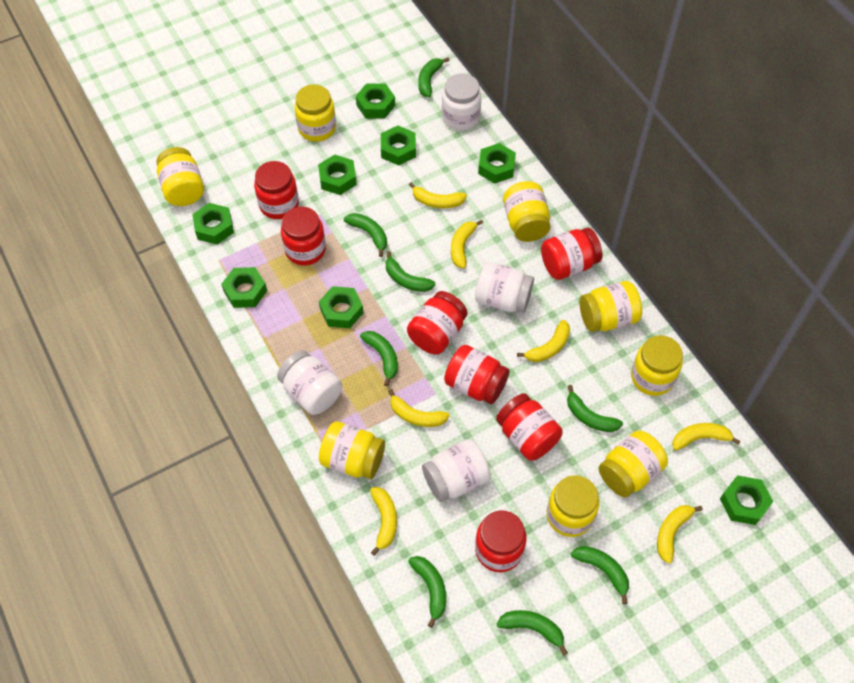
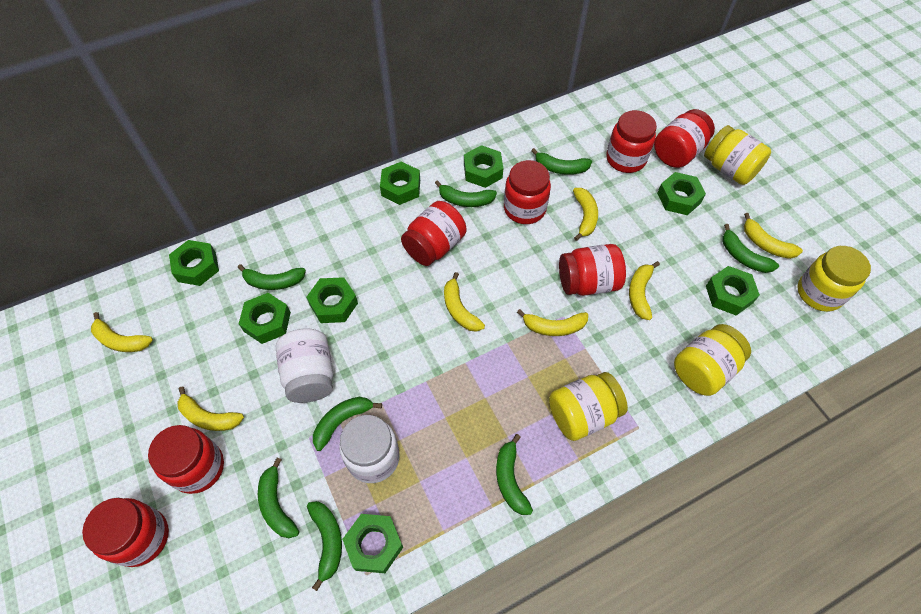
white jar: [277,350,342,415] [422,439,491,502] [442,73,481,131] [475,262,534,313] = 4 -> [276,328,333,403] [339,415,400,483] = 2
yellow jar: [157,147,204,206] [295,84,336,142] [319,421,385,479] [503,181,551,242] [547,475,599,537] [580,281,642,332] [599,430,668,498] [631,335,683,396] = 8 -> [549,372,628,441] [674,324,751,396] [704,125,771,185] [797,246,871,312] = 4

